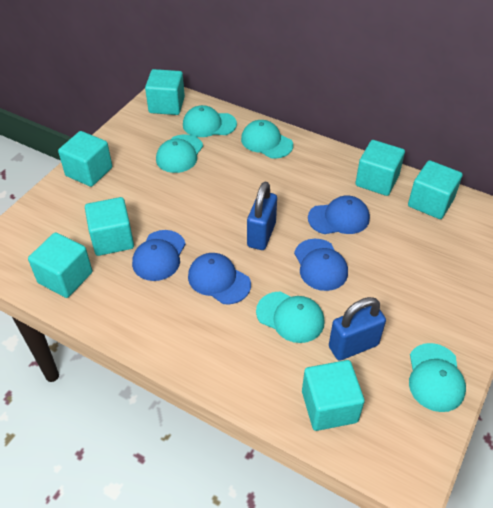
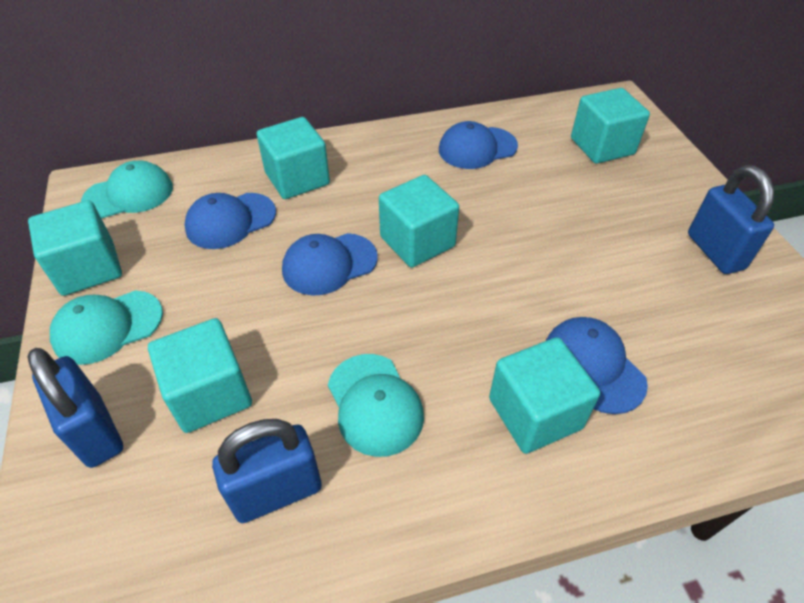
blue padlock: [247,182,277,250] [329,297,386,361] = 2 -> [27,348,123,468] [212,419,322,523] [688,165,774,274] = 3
turquoise cap: [156,134,203,173] [183,105,237,137] [241,120,293,159] [256,292,324,343] [409,343,466,412] = 5 -> [50,291,163,365] [81,161,173,218] [328,354,424,457] = 3
turquoise cube: [28,232,93,298] [58,131,112,187] [85,197,134,256] [145,69,185,115] [302,360,365,431] [355,140,405,196] [408,160,463,219] = 7 -> [28,200,122,296] [148,318,252,433] [257,117,330,199] [379,175,459,268] [489,337,600,454] [571,88,650,164] = 6

